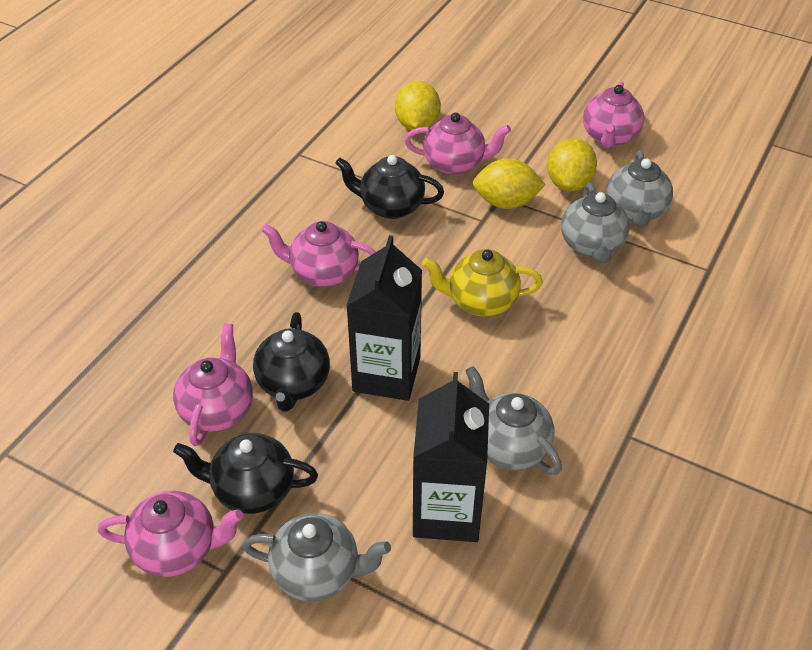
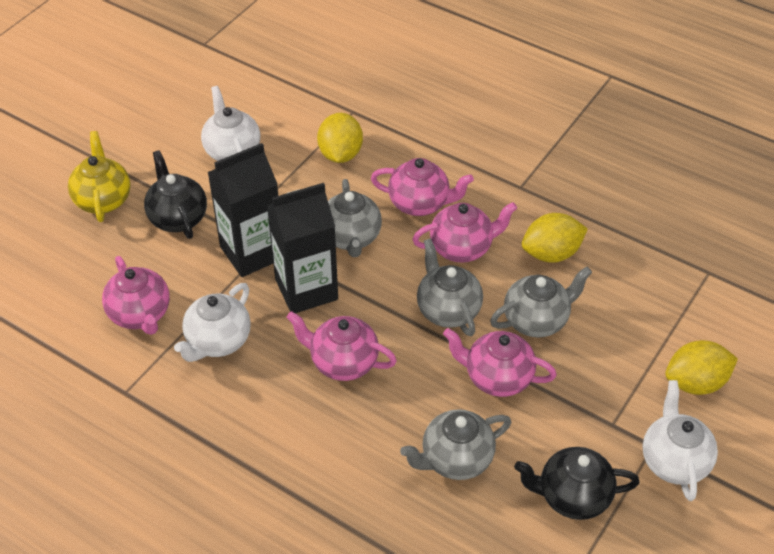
black teapot: [173,433,318,514] [253,312,330,412] [335,155,444,219] = 3 -> [144,150,207,239] [514,447,640,520] = 2
white teapot: none = 0 -> [174,283,251,362] [201,86,260,161] [643,380,718,501] = 3

